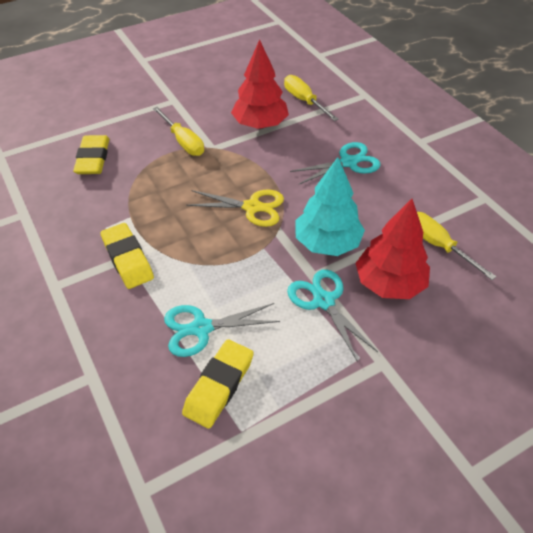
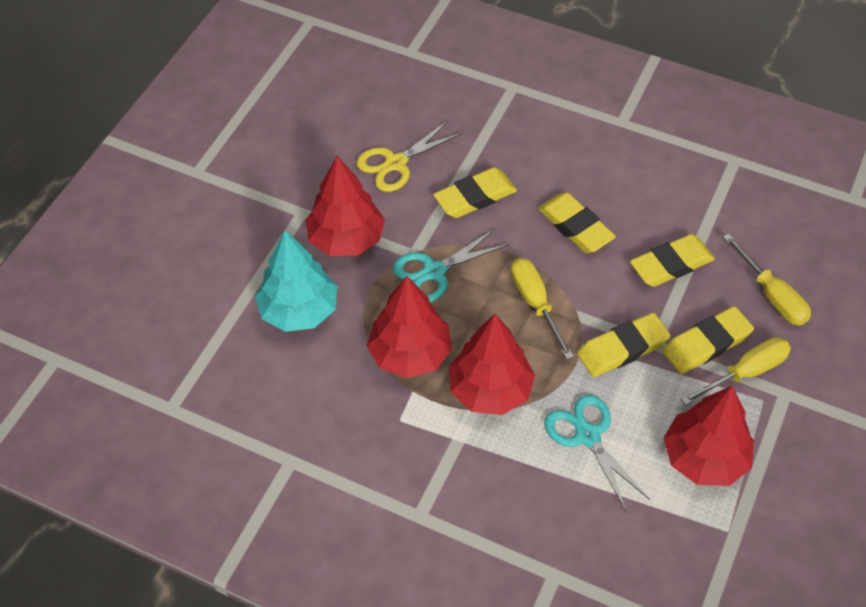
red tree: [231,39,289,129] [355,199,430,299] = 2 -> [305,156,385,256] [367,276,452,378] [449,314,535,415] [664,386,754,486] = 4
turquoise scissors: [164,303,280,357] [287,269,378,362] [290,142,381,184] = 3 -> [393,229,509,302] [544,395,650,511] = 2
yellow eraser: [73,135,109,174] [100,223,154,289] [182,339,254,429] = 3 -> [433,167,517,218] [538,192,616,253] [577,313,671,377] [630,234,715,287] [662,306,754,374] = 5

